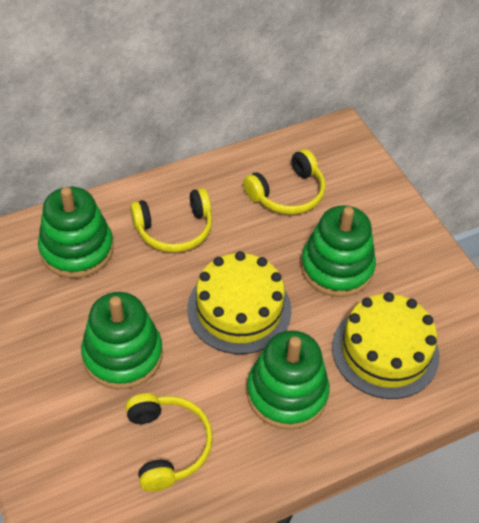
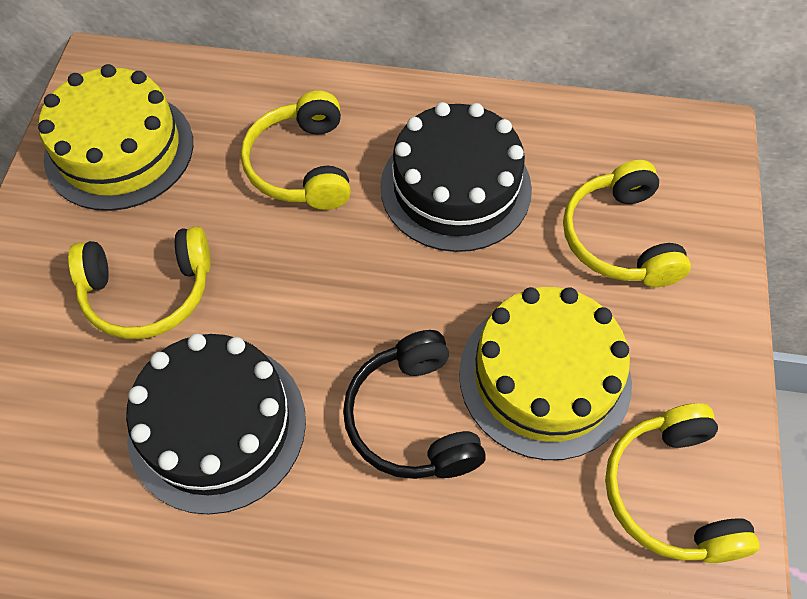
black cake: none = 0 -> [126,334,306,515] [380,102,532,252] = 2
black headphones: none = 0 -> [343,330,486,479] = 1
green stacking toy: [38,187,114,278] [81,292,163,389] [247,330,329,430] [301,205,376,297] = 4 -> none = 0
yellow headphones: [125,393,213,492] [130,188,212,252] [243,149,325,215] = 3 -> [68,226,211,339] [241,90,351,210] [563,160,691,287] [605,403,760,563] = 4

